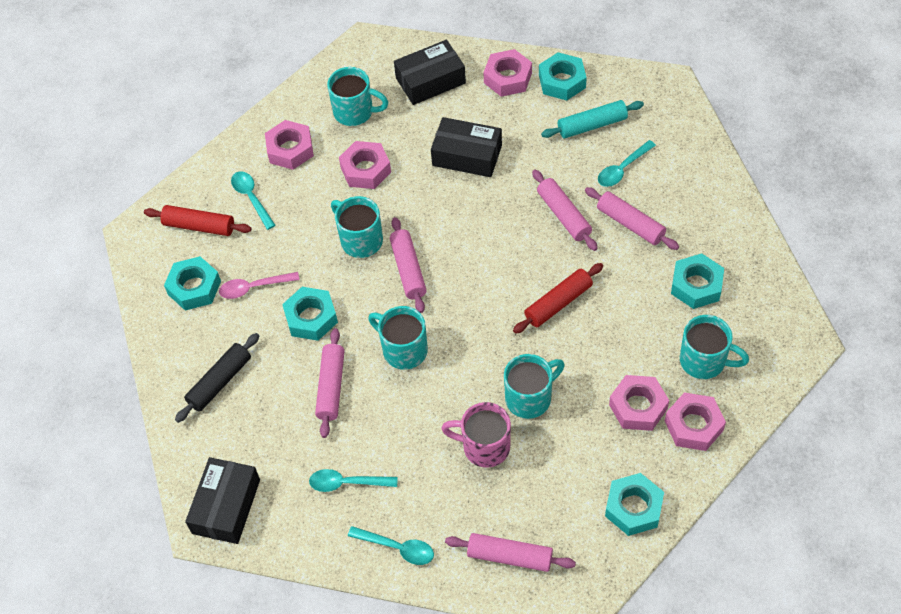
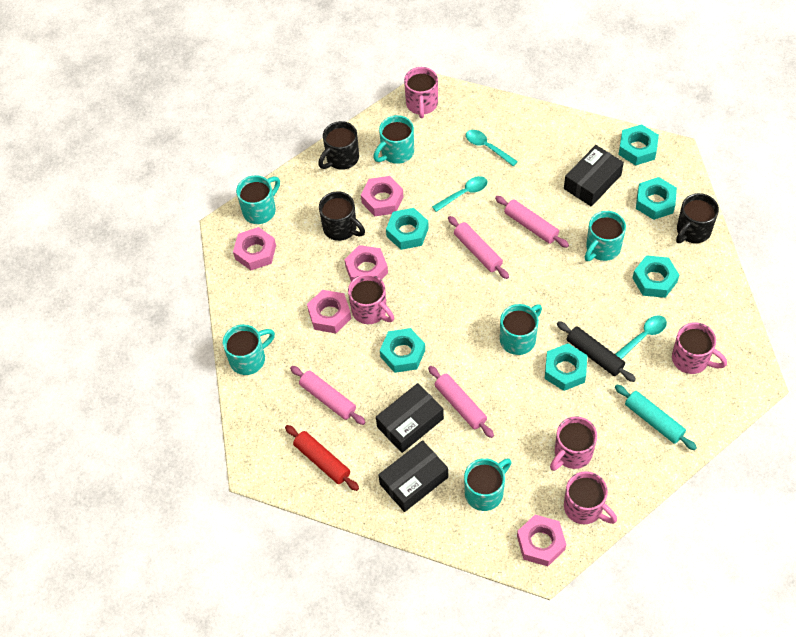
black mug: none = 0 -> [318,121,359,170] [319,191,365,241] [676,193,719,243] = 3
pink mug: [441,402,511,468] = 1 -> [348,274,394,324] [404,67,438,118] [550,416,597,471] [564,471,617,524] [672,322,727,374] = 5
pink rolling pin: [315,328,345,438] [390,217,427,313] [445,533,576,572] [532,170,598,251] [585,187,679,250] = 5 -> [290,366,366,425] [428,366,494,438] [448,216,509,279] [495,196,569,248] = 4
pink spoon: [219,272,300,299] = 1 -> none = 0
red rolling pin: [144,205,252,236] [513,263,603,334] = 2 -> [285,425,359,491] = 1
turquoise mug: [327,67,389,126] [331,196,383,258] [368,306,428,370] [504,354,565,419] [680,315,749,379] = 5 -> [223,324,275,375] [236,175,280,224] [373,115,414,164] [464,458,511,511] [500,304,542,355] [585,211,626,261] = 6
turquoise nut: [164,256,221,311] [282,287,338,341] [539,52,587,101] [605,473,664,536] [671,253,724,309] = 5 -> [380,328,425,373] [386,208,429,250] [545,343,587,391] [619,124,659,166] [633,255,679,298] [636,177,677,220] = 6
turquoise spoon: [231,172,276,230] [309,469,398,492] [348,526,434,565] [598,140,656,187] = 4 -> [432,176,487,212] [466,130,518,166] [615,315,667,359] = 3

